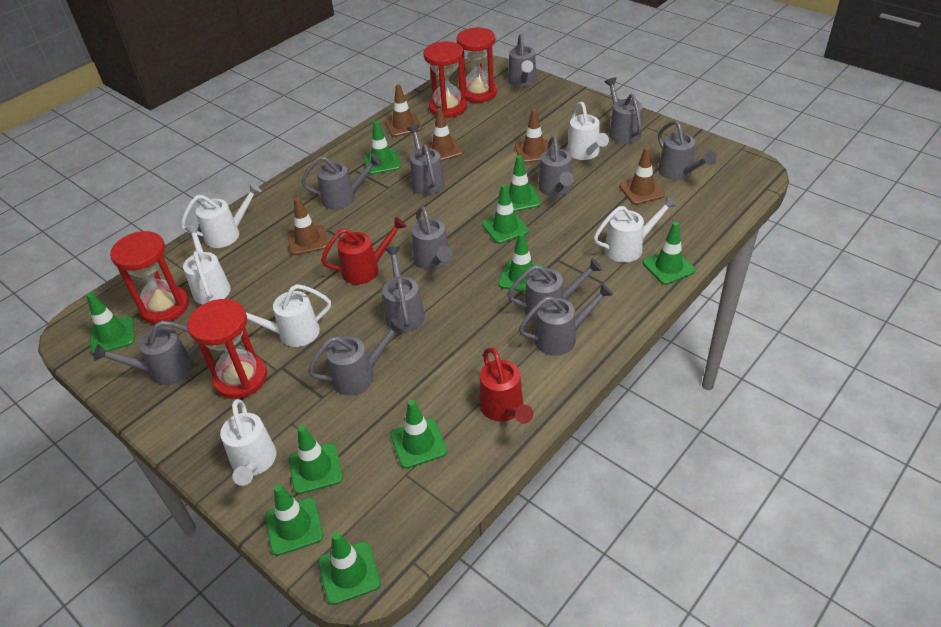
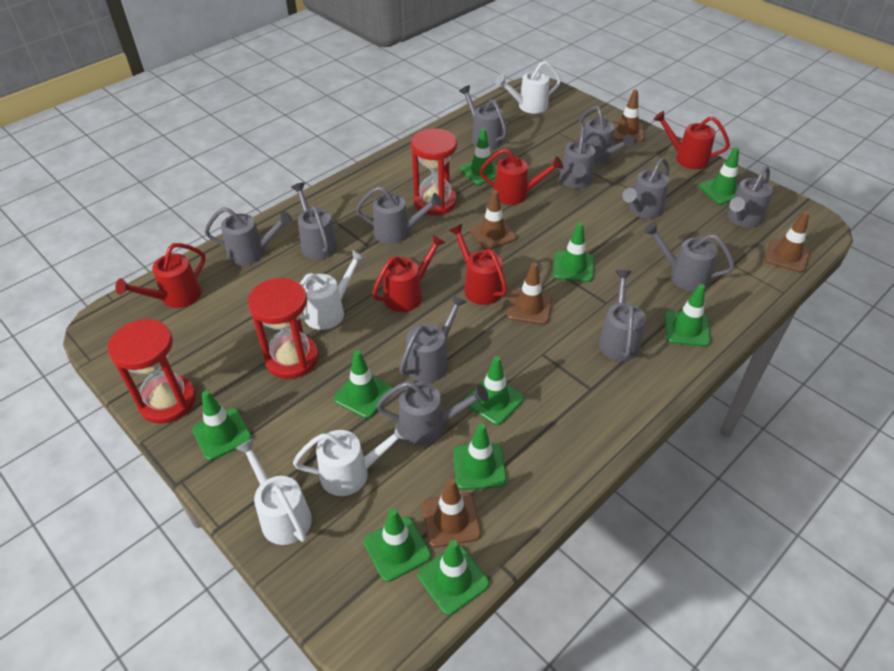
red hourglass: [110,231,189,324] [187,299,267,399] [424,41,467,118] [456,27,497,103] = 4 -> [107,319,196,424] [248,278,319,379] [411,128,457,215] = 3
red watering can: [321,217,406,284] [479,347,533,424] = 2 -> [115,243,206,308] [372,234,446,312] [449,224,508,305] [480,148,563,205] [653,111,730,169] = 5
white watering can: [181,183,262,248] [183,225,231,305] [220,399,276,486] [246,284,331,347] [567,102,609,160] [594,196,677,263] = 6 -> [235,439,312,545] [293,422,410,496] [300,250,366,330] [495,61,561,114] = 4

